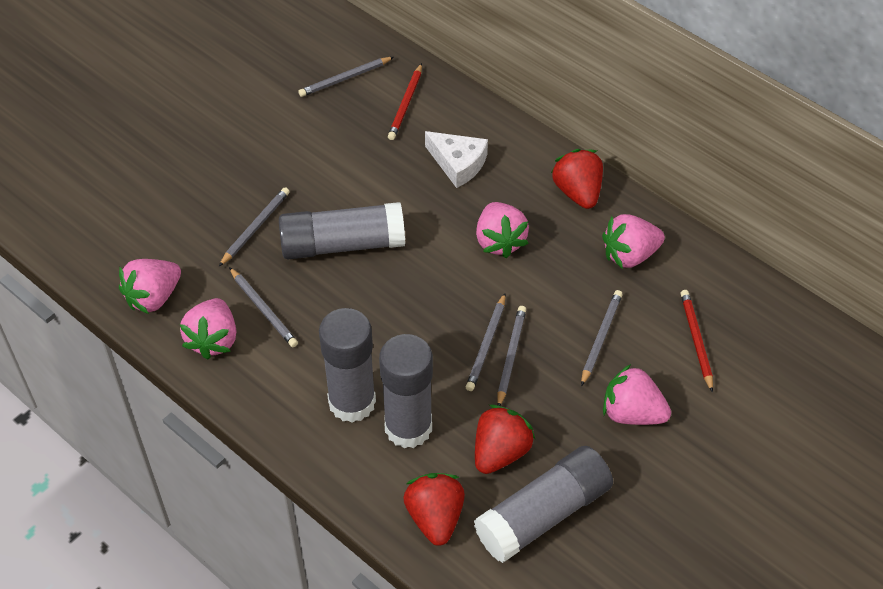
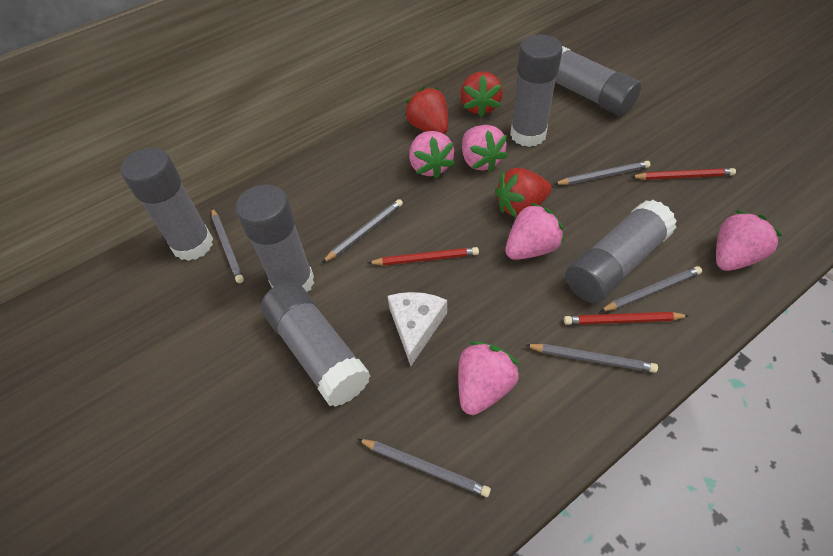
grey glue stick: [279,202,405,259] [319,308,376,423] [379,334,433,448] [474,446,613,563] = 4 -> [120,147,213,261] [236,184,314,292] [261,281,371,407] [510,34,563,147] [555,46,641,116] [565,200,677,303] = 6
red pencil: [388,63,422,140] [681,290,713,392] = 2 -> [368,247,479,265] [564,312,689,325] [631,168,736,180] = 3

